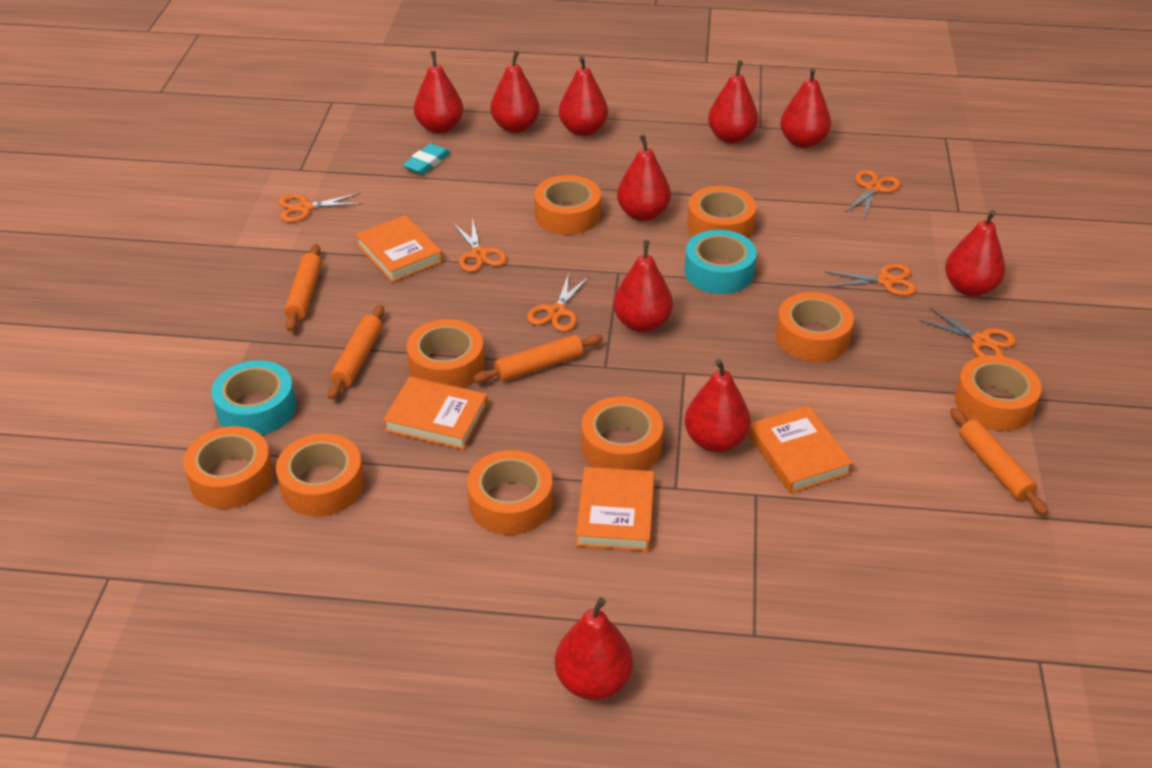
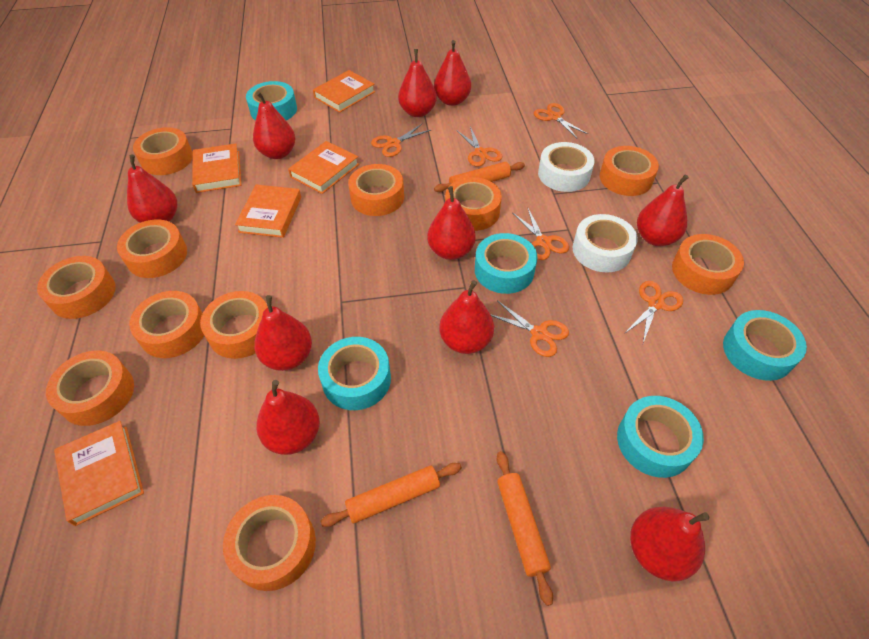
orange book: [355,215,443,282] [383,376,488,450] [576,467,655,551] [748,406,853,493] = 4 -> [54,421,144,526] [192,143,241,193] [235,185,301,238] [288,141,359,194] [313,70,375,113] = 5
orange rolling pin: [284,244,322,332] [328,305,384,400] [473,334,603,383] [950,408,1048,515] = 4 -> [321,463,462,527] [434,162,525,192] [496,451,553,606] = 3
orange tape: [183,426,274,509] [276,433,364,516] [407,319,485,388] [467,450,553,535] [534,175,601,235] [581,396,663,471] [687,186,756,238] [776,292,854,362] [955,355,1042,431] = 9 -> [37,256,116,319] [46,351,134,426] [117,220,187,278] [129,291,204,358] [133,127,193,175] [200,291,268,359] [223,495,316,591] [348,164,404,216] [445,177,502,231] [600,146,659,196] [672,234,744,295] = 11
turquoise eraser: [403,143,450,175] = 1 -> none = 0
turquoise tape: [211,360,296,435] [685,230,757,294] = 2 -> [246,81,297,121] [318,337,391,410] [475,233,537,294] [617,396,704,478] [723,310,807,381] = 5
white tape: none = 0 -> [538,142,594,192] [572,214,638,272] = 2

